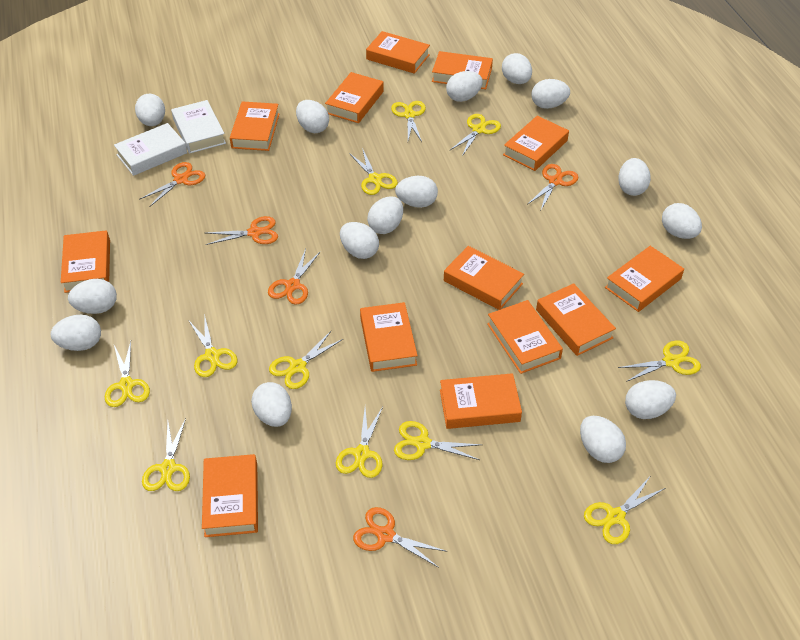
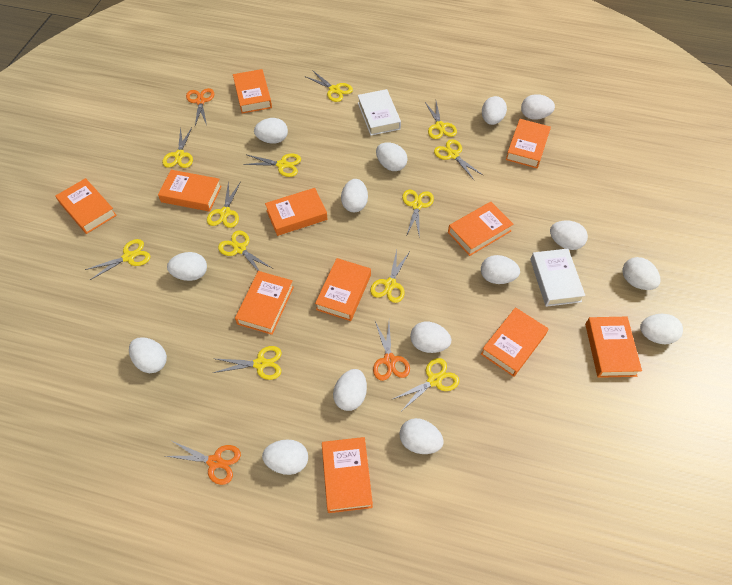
orange book: [61,230,110,293] [202,454,258,537] [230,101,279,151] [325,72,384,123] [360,302,418,372] [366,31,430,74] [432,51,493,89] [440,373,522,429] [444,246,524,310] [487,300,563,374] [503,116,569,171] [536,283,616,356] [605,246,684,312] = 13 -> [55,178,117,234] [158,170,222,212] [233,69,272,114] [235,271,294,335] [265,188,327,236] [315,258,371,321] [322,437,373,513] [448,202,514,256] [481,307,549,377] [506,119,551,168] [585,317,642,378] = 11
orange scissors: [139,162,205,207] [206,216,278,245] [268,249,321,305] [353,507,447,568] [527,164,578,210] = 5 -> [166,441,241,485] [186,88,214,126] [373,322,410,381] = 3
yellow scissors: [105,341,150,407] [142,418,190,491] [189,314,237,377] [269,331,343,389] [336,407,383,478] [349,148,398,195] [391,101,426,142] [394,421,482,460] [450,114,501,156] [584,477,665,544] [618,341,701,382] = 11 -> [85,239,150,280] [162,127,193,168] [207,181,240,228] [213,346,282,380] [218,231,273,271] [243,153,301,177] [306,70,353,102] [370,250,409,303] [391,358,460,411] [402,190,434,238] [425,102,457,139] [434,139,484,180] = 12

